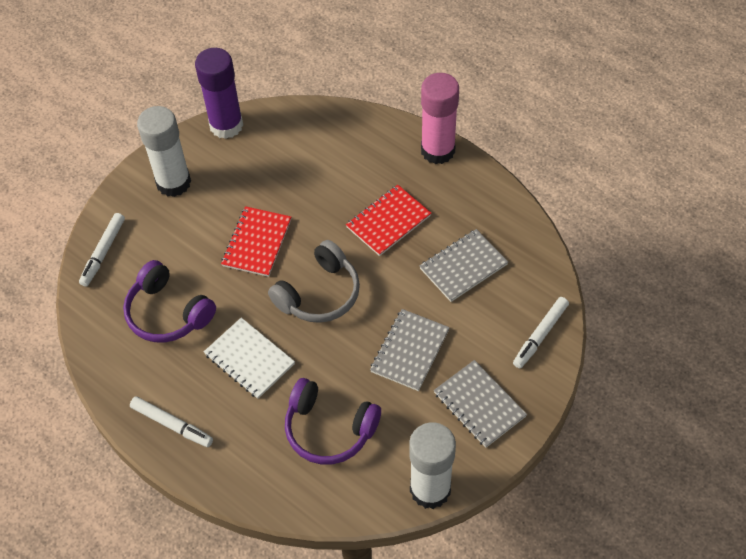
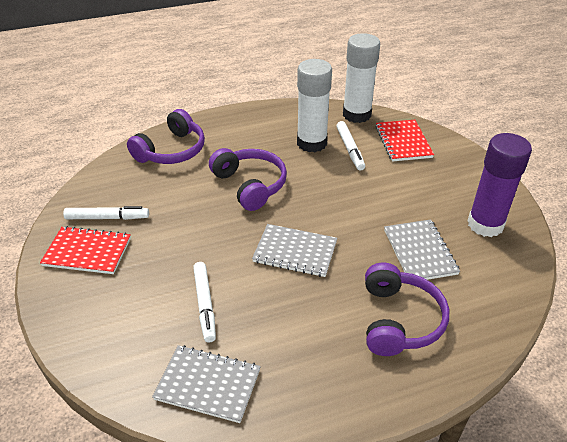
grey headphones: [268,240,360,323] = 1 -> none = 0
pink glue stick: [421,73,459,164] = 1 -> none = 0
purple headphones: [123,260,216,343] [285,378,381,465] = 2 -> [127,109,205,164] [209,148,287,211] [365,262,449,356] = 3
white notebook: [204,318,295,399] = 1 -> none = 0

